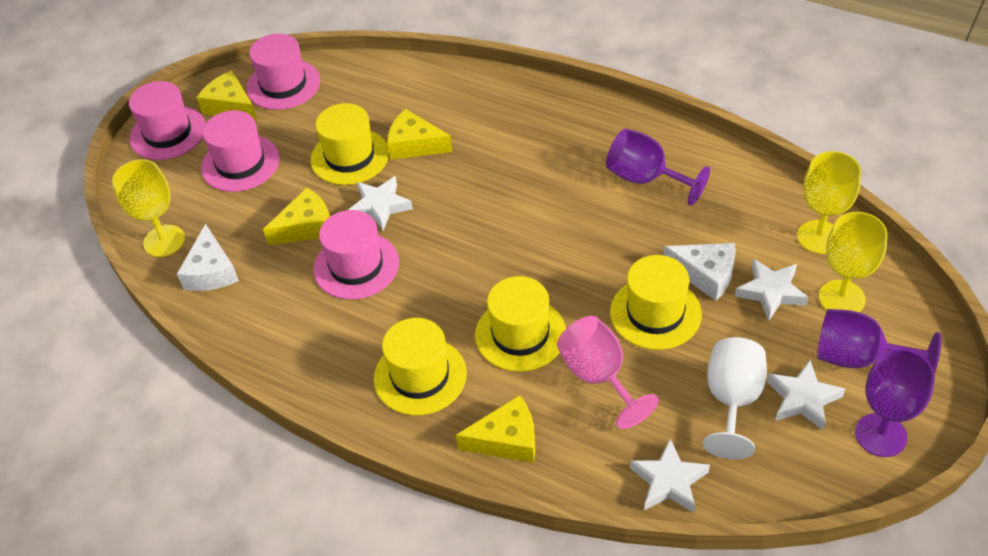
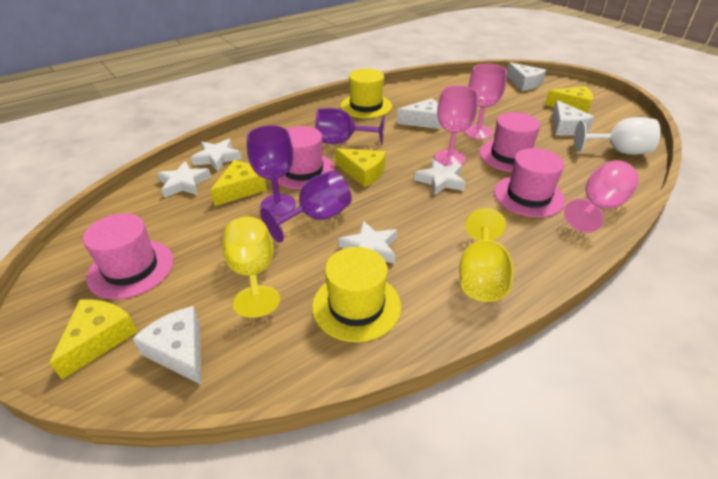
pink goblet: [557,316,659,429] = 1 -> [435,85,478,166] [464,64,507,139] [564,160,639,233] = 3
white cheese: [177,224,239,291] [663,243,736,301] = 2 -> [133,306,202,385] [397,98,441,129] [507,62,546,91] [552,100,594,136] = 4
yellow goblet: [112,159,185,257] [797,151,861,254] [819,212,887,312] = 3 -> [222,217,280,318] [459,208,513,302] = 2
yellow hat: [310,103,389,185] [374,318,467,415] [475,276,566,372] [610,255,702,350] = 4 -> [312,247,401,342] [341,69,392,118] = 2

